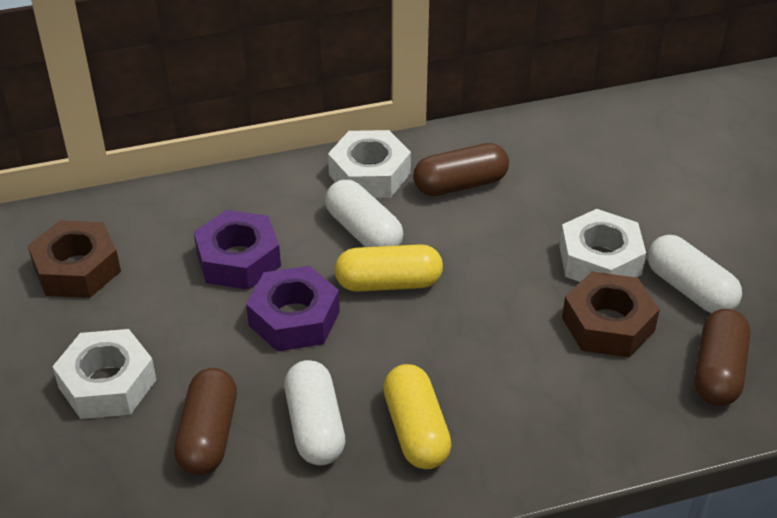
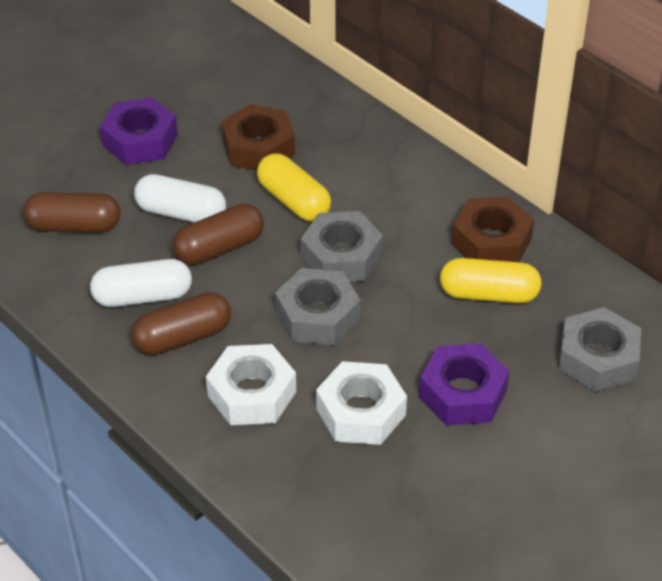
grey nut: none = 0 -> [275,268,360,345] [301,211,383,282] [559,307,641,392] = 3
white capsule: [284,360,345,465] [325,179,404,247] [648,235,742,314] = 3 -> [90,259,192,307] [134,174,226,223] = 2
white nut: [52,329,157,419] [328,130,411,198] [559,209,646,282] = 3 -> [206,344,296,425] [316,361,407,445] = 2

